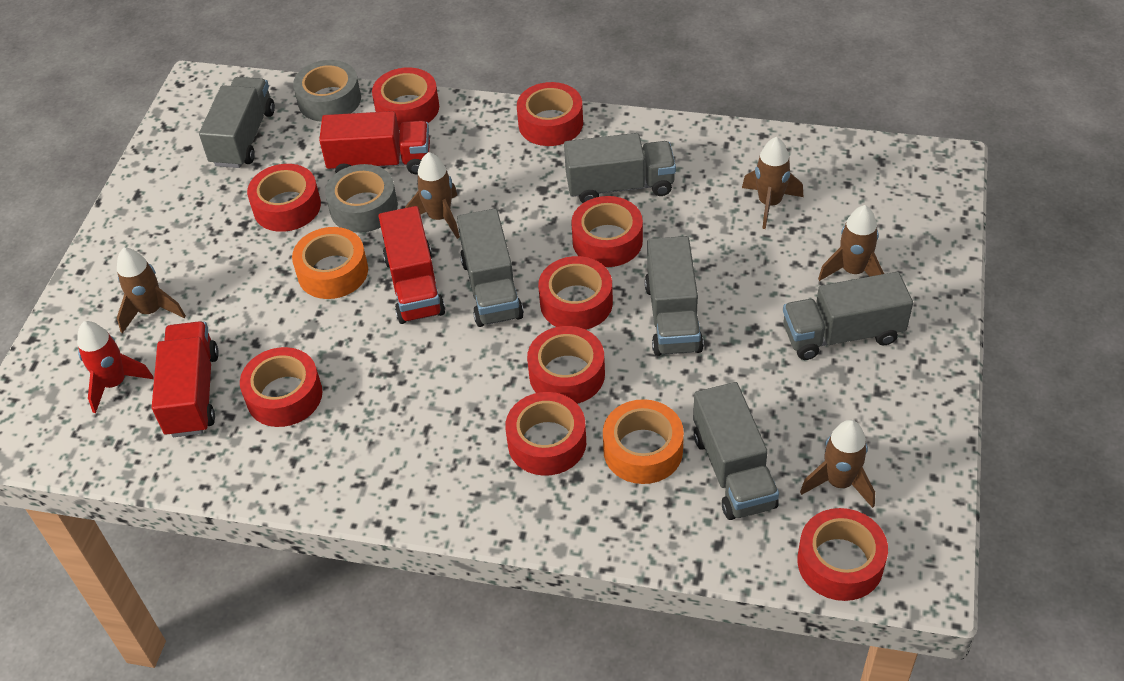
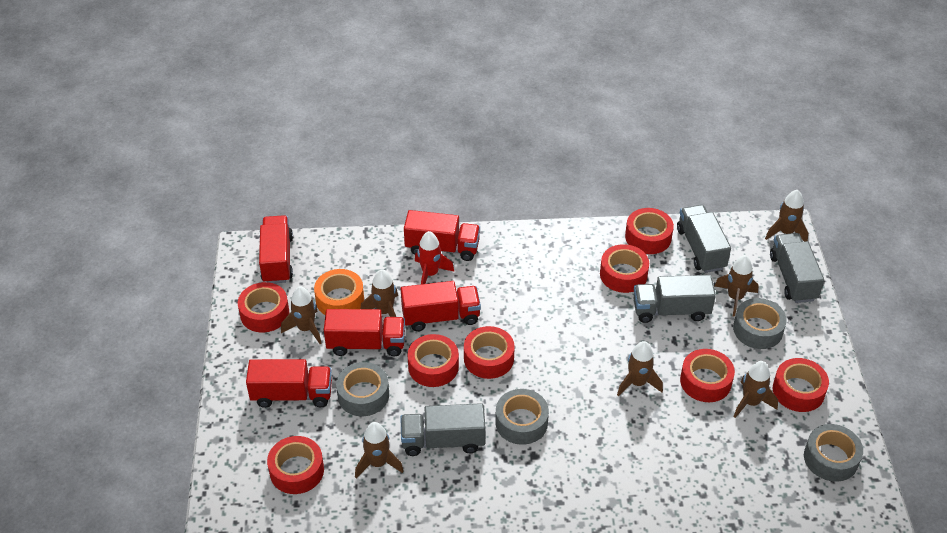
brown rocket: [117,248,186,333] [405,152,460,239] [742,137,804,229] [800,420,875,508] [818,205,884,281] = 5 -> [281,286,322,344] [355,422,404,478] [360,269,398,317] [617,341,663,396] [715,255,759,317] [733,361,778,418] [765,190,808,242] = 7
grey tape: [293,60,361,122] [325,164,398,233] = 2 -> [336,362,389,416] [495,389,549,445] [733,298,787,349] [804,424,863,482] = 4
grey truck: [199,77,275,168] [457,208,524,327] [564,133,676,203] [645,236,704,356] [693,382,779,520] [783,272,913,360] = 6 -> [400,403,486,456] [634,275,716,323] [677,205,731,273] [770,233,824,303] = 4
orange tape: [292,227,368,299] [603,399,684,484] = 2 -> [314,269,364,315] = 1
red tape: [240,347,322,427] [247,164,321,232] [372,67,439,130] [505,392,586,476] [517,82,583,146] [527,326,605,404] [538,256,613,330] [571,196,643,267] [797,508,888,601] = 9 -> [238,282,289,333] [267,436,324,494] [407,334,459,387] [464,326,515,379] [600,244,649,293] [625,208,674,254] [680,349,735,402] [773,358,829,412] = 8
red truck: [152,321,219,437] [319,111,430,175] [378,206,445,324] = 3 -> [246,359,332,408] [259,215,293,283] [324,309,405,357] [401,281,481,331] [404,210,480,261] = 5

